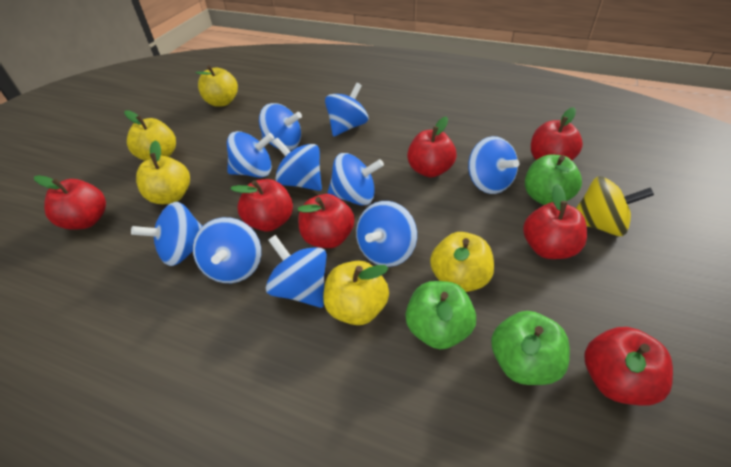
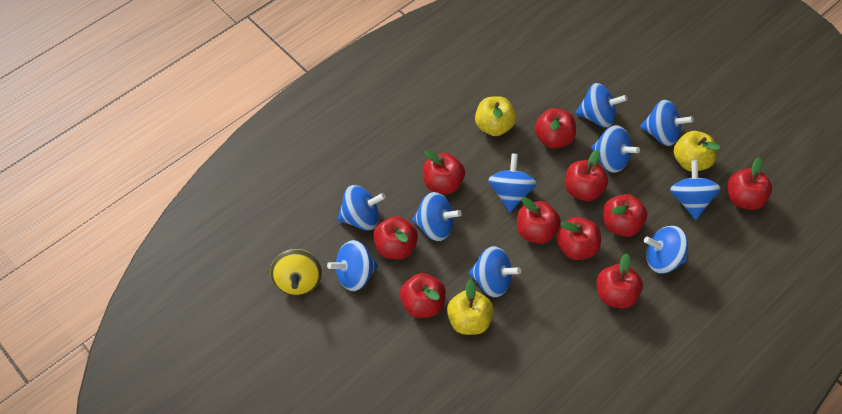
green apple: [406,281,476,349] [491,311,570,385] [525,155,582,205] = 3 -> none = 0
red apple: [34,175,106,230] [230,179,293,232] [298,194,354,248] [407,116,456,178] [523,184,587,259] [531,107,583,160] [584,327,673,405] = 7 -> [373,216,418,259] [400,273,446,318] [423,150,465,194] [517,197,561,244] [534,108,576,149] [556,217,601,260] [565,150,608,201] [596,253,643,308] [603,194,647,237] [727,157,772,210] = 10
yellow apple: [124,110,176,161] [136,141,190,204] [195,65,238,107] [323,261,389,325] [430,232,494,292] = 5 -> [447,279,494,335] [475,96,516,136] [673,131,720,172] = 3

